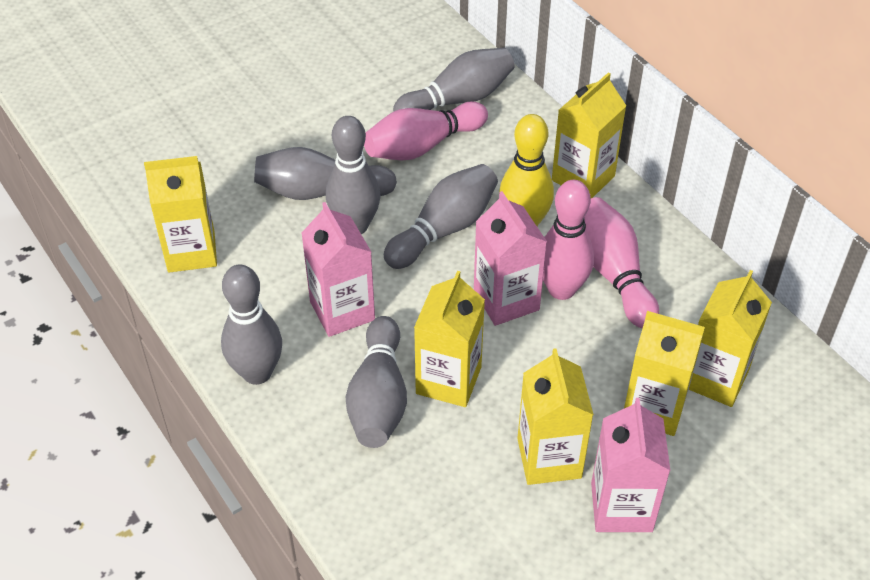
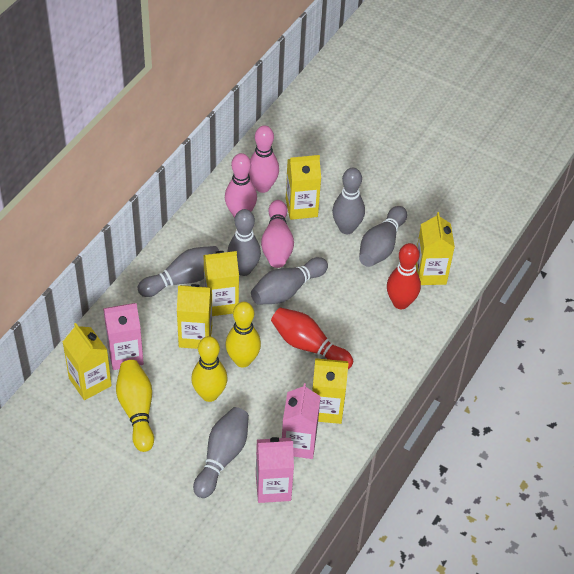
red bowling pin: none = 0 -> [271,307,353,369] [387,243,421,309] = 2
yellow bowling pin: [499,114,554,226] = 1 -> [116,360,154,452] [191,336,227,402] [226,302,261,368] = 3

